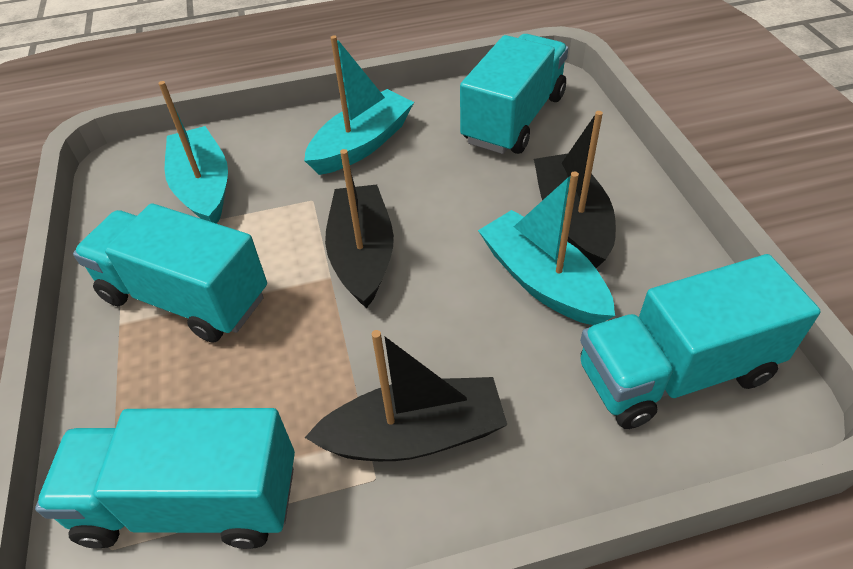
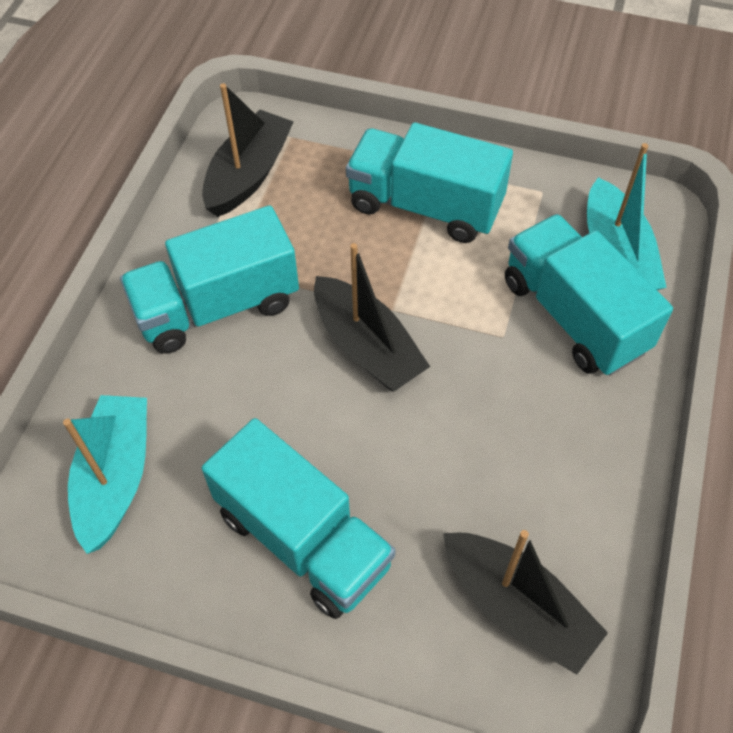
turquoise boat: [158,81,228,224] [304,35,414,175] [478,171,615,325] = 3 -> [63,395,147,554] [587,143,667,290] = 2

